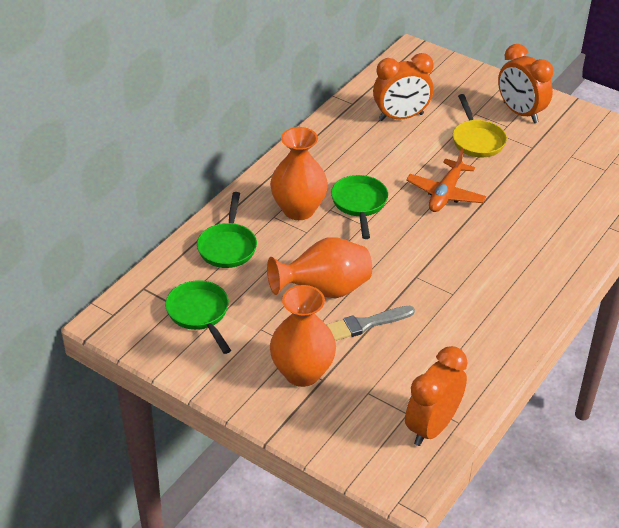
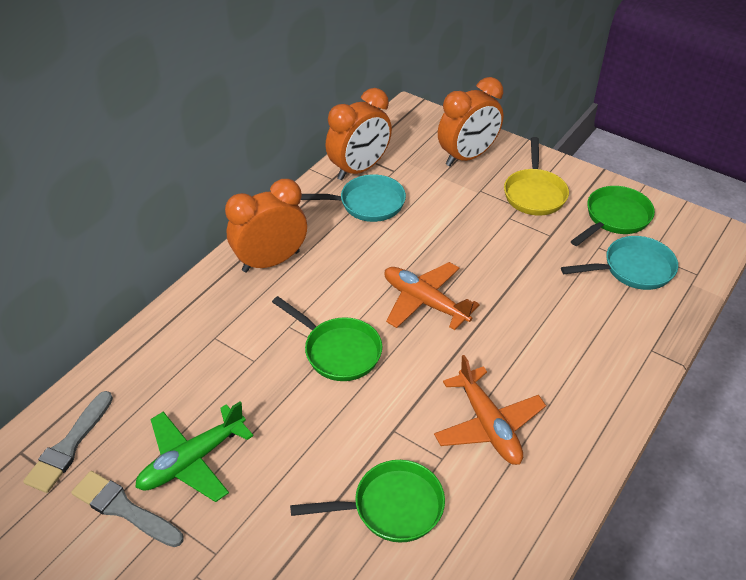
green plane: none = 0 -> [135,401,253,502] = 1
grey brush: [326,306,415,341] = 1 -> [23,391,113,493] [71,471,184,547] = 2
orange plane: [406,148,486,212] = 1 -> [384,262,480,330] [434,355,546,465] = 2
orange vase: [267,237,372,299] [270,127,328,220] [270,285,336,387] = 3 -> none = 0
turquoise pan: none = 0 -> [301,174,406,222] [561,236,678,290] = 2

